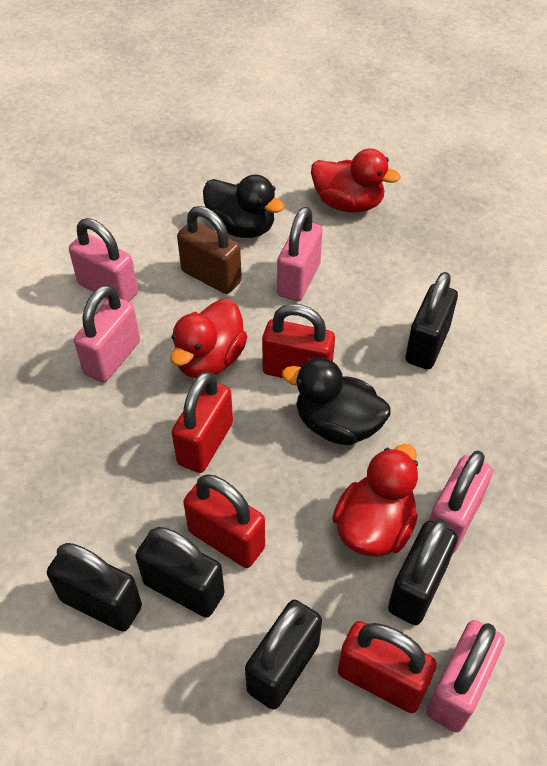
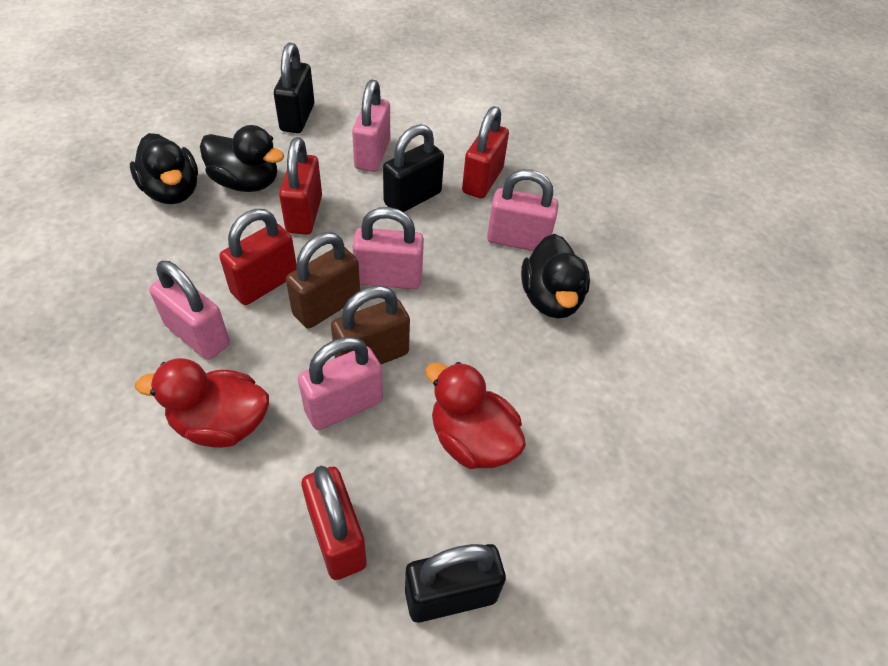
black duck: [203,175,285,238] [282,358,391,445] = 2 -> [130,133,198,204] [200,125,284,192] [521,234,590,319] = 3
black padlock: [47,543,142,632] [135,527,225,618] [245,600,322,710] [388,519,458,625] [405,272,458,370] = 5 -> [274,43,314,133] [383,124,444,212] [405,544,506,622] = 3
brown padlock: [177,206,242,294] = 1 -> [286,232,360,328] [331,285,410,364] = 2
red duck: [170,299,248,378] [311,148,401,213] [332,444,418,557] = 3 -> [135,358,269,448] [425,362,526,469] = 2

